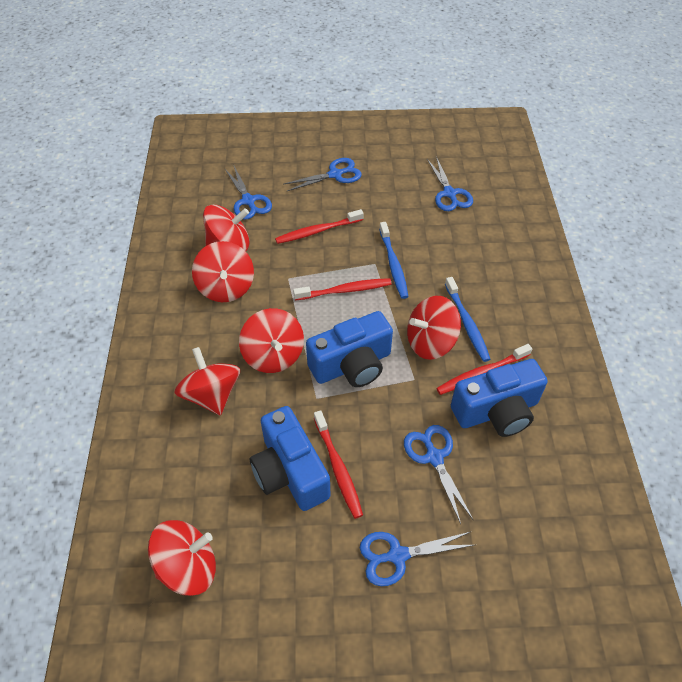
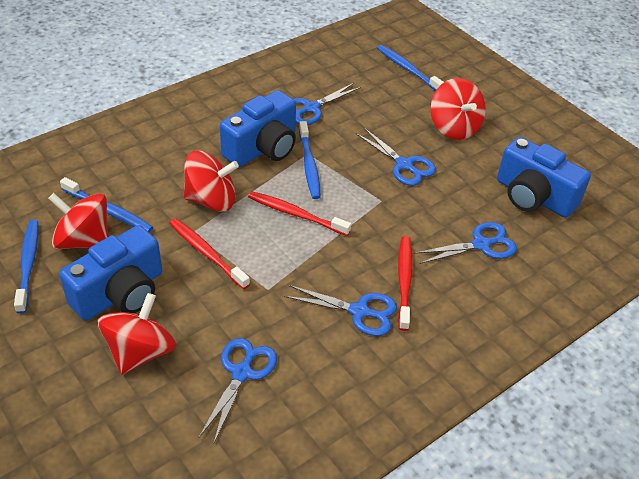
blue toothbrush: [379,222,409,299] [445,277,490,362] = 2 -> [14,220,38,314] [60,177,153,232] [299,121,321,199] [377,45,444,91] = 4
red spinning top: [148,520,216,596] [174,347,240,416] [192,241,254,302] [203,205,250,251] [239,308,304,373] [407,296,461,360] = 6 -> [48,193,108,249] [98,293,176,375] [183,151,239,212] [430,78,486,140] = 4
red toothbrush: [275,209,364,244] [293,278,392,300] [314,410,363,519] [436,344,532,395] = 4 -> [170,218,250,289] [248,191,351,236] [398,236,413,331] = 3

